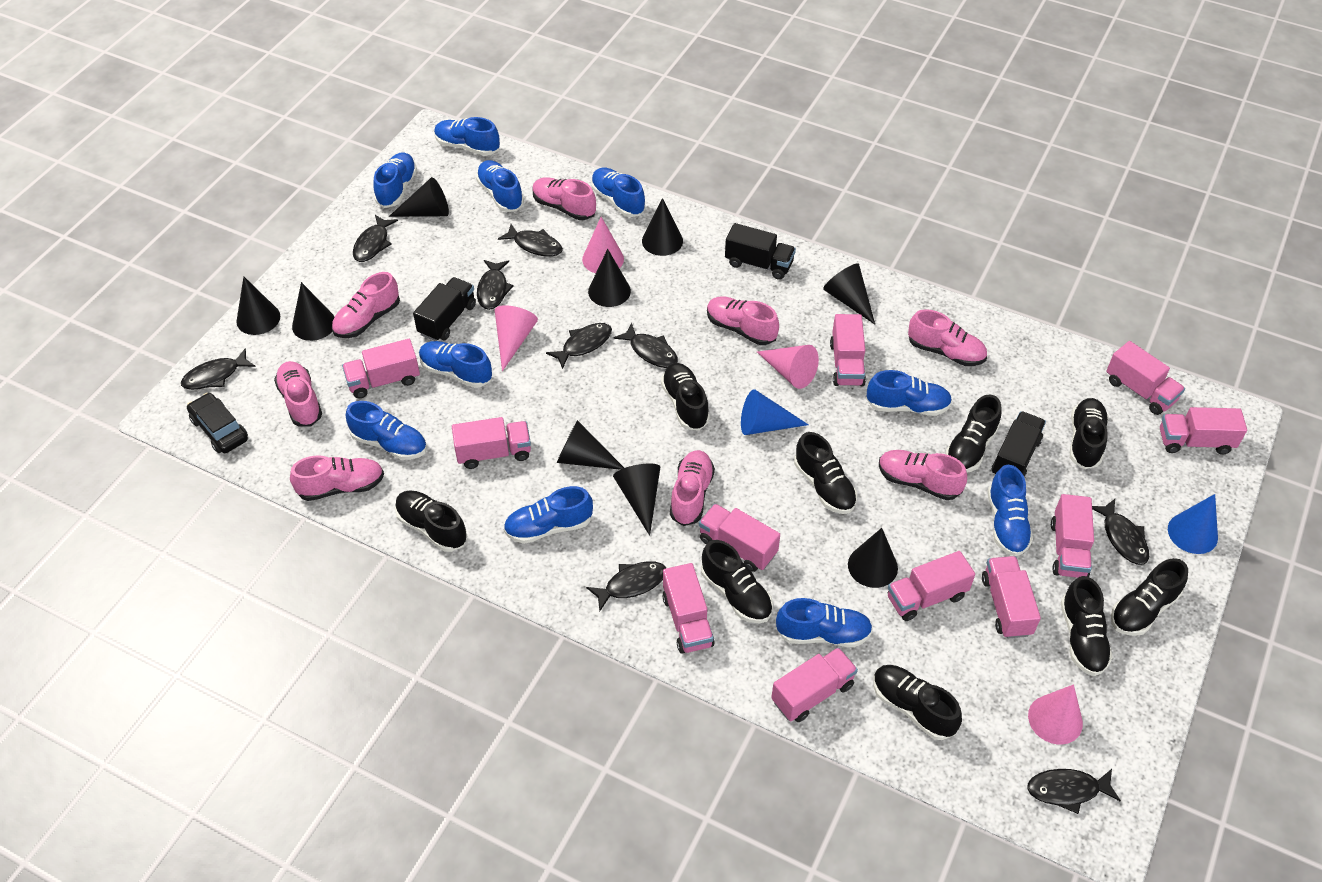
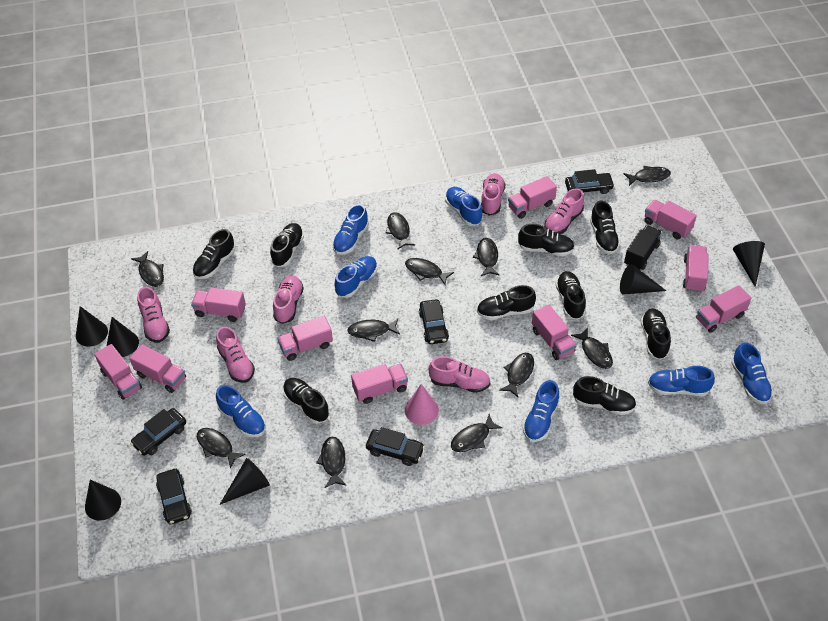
black car: [187,393,248,453] = 1 -> [130,408,186,456] [156,469,192,524] [366,427,425,466] [419,299,449,344] [565,169,615,194] = 5
black cone: [236,277,280,335] [292,282,335,341] [389,177,449,217] [557,420,624,470] [588,249,631,307] [613,463,660,536] [642,198,683,256] [823,264,875,324] [848,528,898,588] = 9 -> [76,306,108,347] [85,480,121,521] [107,317,139,357] [219,458,270,505] [620,264,666,294] [733,241,765,287] = 6
black fish: [181,349,256,390] [353,215,398,262] [477,260,514,310] [498,224,563,257] [546,323,612,369] [586,561,666,611] [614,323,678,368] [1027,769,1121,814] [1092,499,1149,565] = 9 -> [131,251,164,287] [197,428,245,469] [316,437,346,488] [347,319,400,342] [385,212,415,249] [405,258,454,286] [451,414,503,452] [473,238,500,276] [499,353,534,397] [571,327,613,369] [623,166,671,186] = 11
black truck: [413,277,476,341] [725,223,796,280] [992,411,1046,478] = 3 -> [624,225,662,270] = 1
blue cone: [741,389,809,435] [1168,494,1218,554] = 2 -> none = 0
blue shoe: [346,401,427,460] [373,152,417,208] [419,341,492,388] [434,117,500,156] [476,160,524,212] [503,486,593,544] [591,168,645,217] [776,598,873,647] [866,370,952,416] [988,465,1033,556] = 10 -> [216,385,266,437] [333,204,369,255] [335,256,378,298] [445,187,483,226] [523,380,560,442] [648,366,715,396] [731,342,773,404] = 7
pink cone: [495,305,538,371] [582,217,624,273] [757,345,819,389] [1028,684,1083,744] = 4 -> [405,384,439,425] = 1
pink shoe: [274,361,322,426] [290,455,384,501] [332,272,400,338] [532,177,596,220] [670,450,715,526] [707,296,779,345] [879,450,967,500] [908,309,987,366] = 8 -> [137,287,170,343] [216,326,255,383] [273,275,304,324] [429,356,490,393] [481,173,505,216] [544,188,584,234] = 6
pink truck: [342,339,420,399] [452,417,531,469] [662,563,715,654] [699,504,780,572] [771,647,858,722] [830,314,866,386] [887,551,975,621] [982,556,1041,638] [1051,494,1094,578] [1106,341,1185,415] [1160,407,1247,455] = 11 -> [94,344,142,400] [129,344,186,393] [191,287,246,322] [278,316,333,361] [351,364,408,404] [508,176,557,219] [532,304,577,360] [644,200,697,239] [683,245,709,292] [696,285,751,333] = 10

